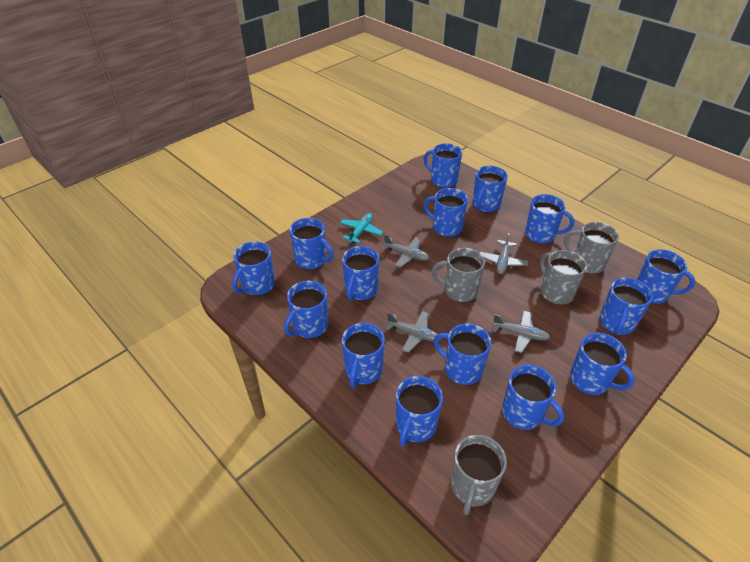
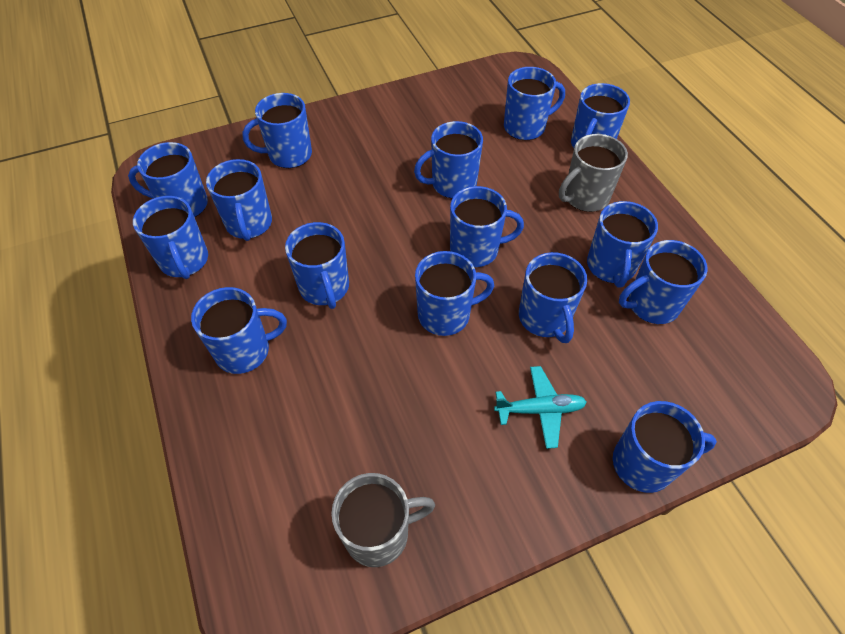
grey mug: [432,248,485,302] [451,435,507,515] [540,250,587,305] [564,222,619,274] = 4 -> [331,473,435,567] [559,134,628,212] = 2
grey plane: [382,235,430,268] [385,311,441,353] [480,233,528,275] [492,311,550,353] = 4 -> none = 0

